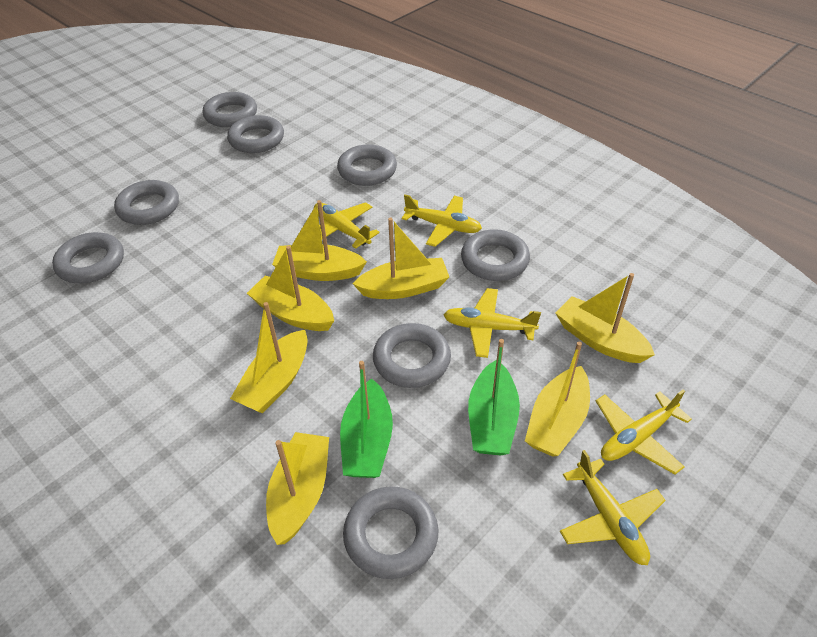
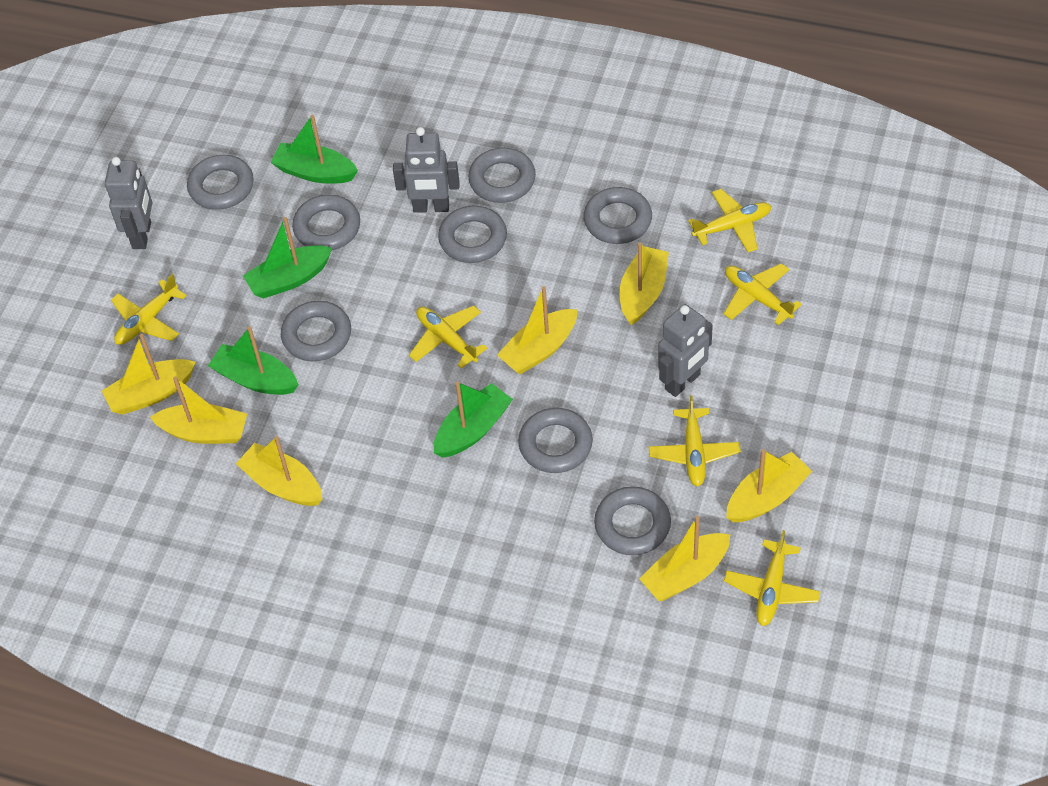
green boat: [340,361,393,478] [468,339,520,456] = 2 -> [208,327,299,395] [243,217,332,299] [270,115,358,184] [434,382,513,458] = 4
grey robot: none = 0 -> [105,157,152,249] [393,127,460,213] [658,304,713,397] = 3
yellow plane: [314,202,380,249] [401,195,482,247] [443,288,541,358] [560,450,666,565] [596,389,692,474] = 5 -> [111,274,187,345] [409,306,487,369] [649,395,741,486] [688,189,772,252] [723,263,802,325] [724,530,821,626] = 6

